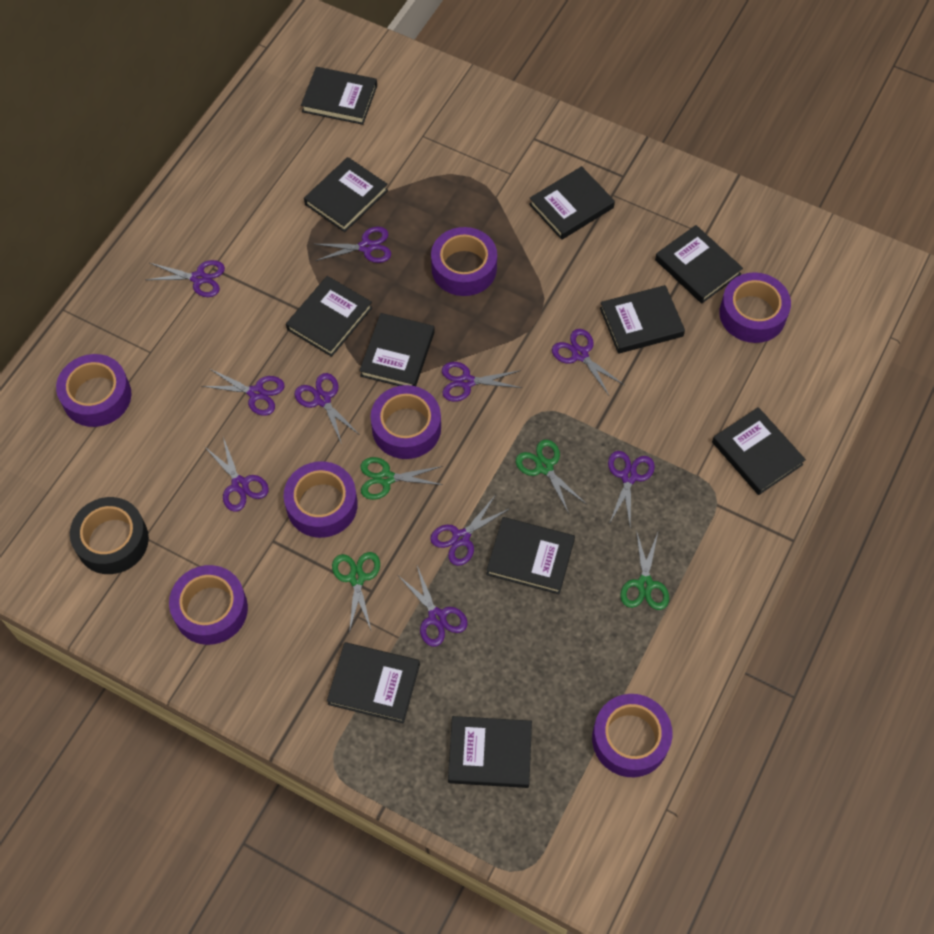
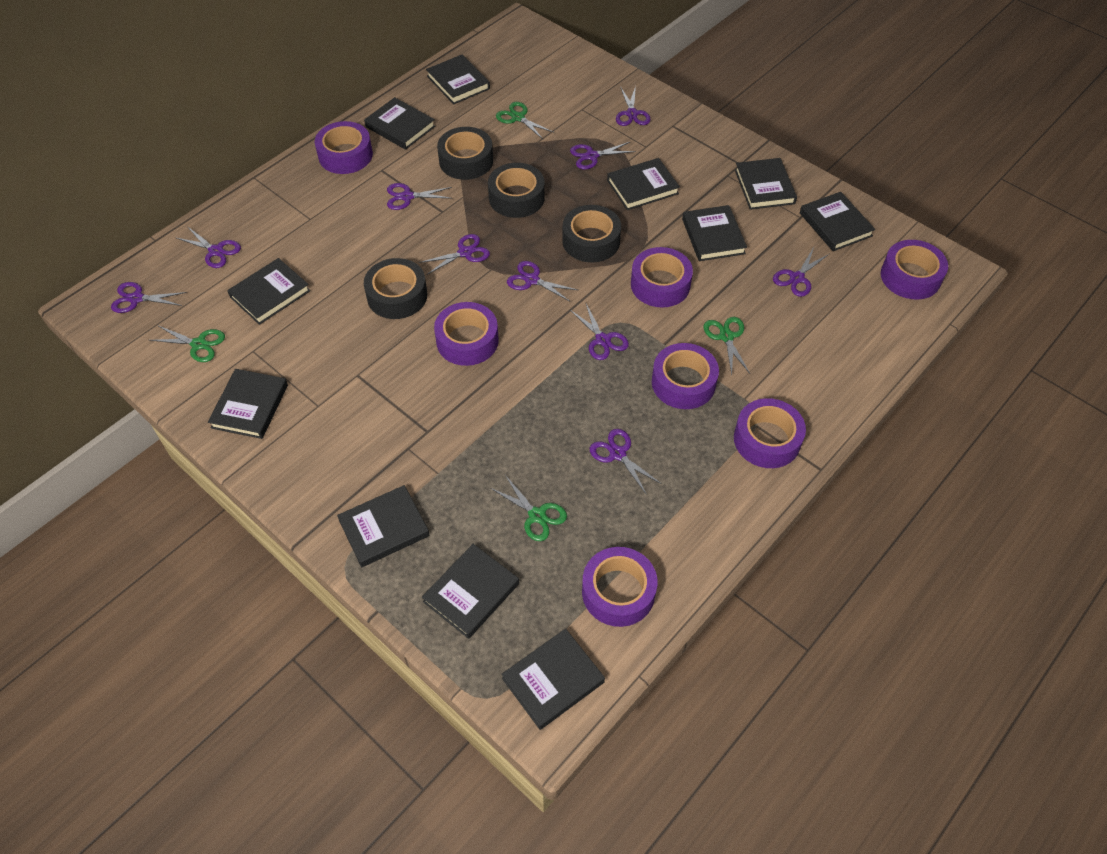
black tape: [70,497,149,574] = 1 -> [364,258,427,319] [437,127,493,180] [488,163,545,218] [562,205,621,262] = 4

